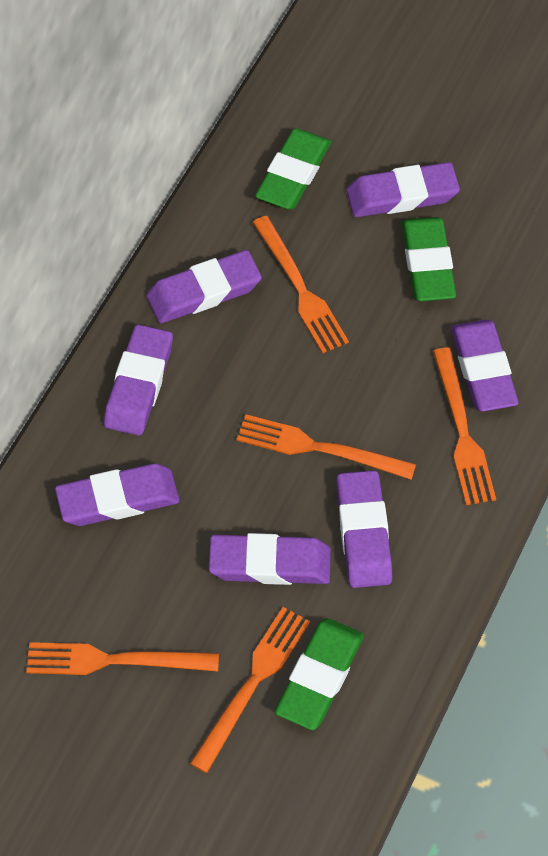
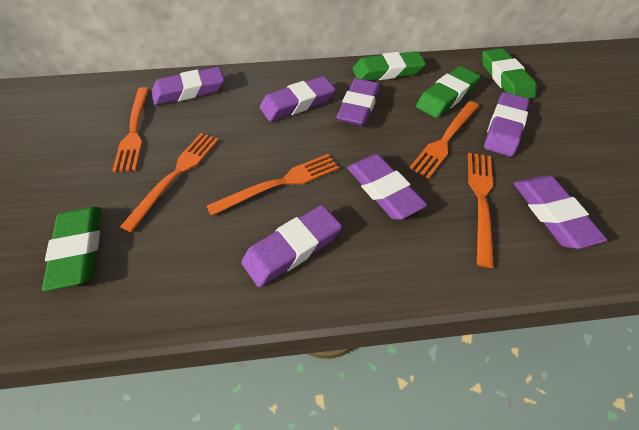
green eraser: [255,128,331,209] [275,618,364,730] [402,217,456,301] = 3 -> [42,207,101,291] [353,51,426,81] [416,66,480,118] [482,48,536,99] = 4

